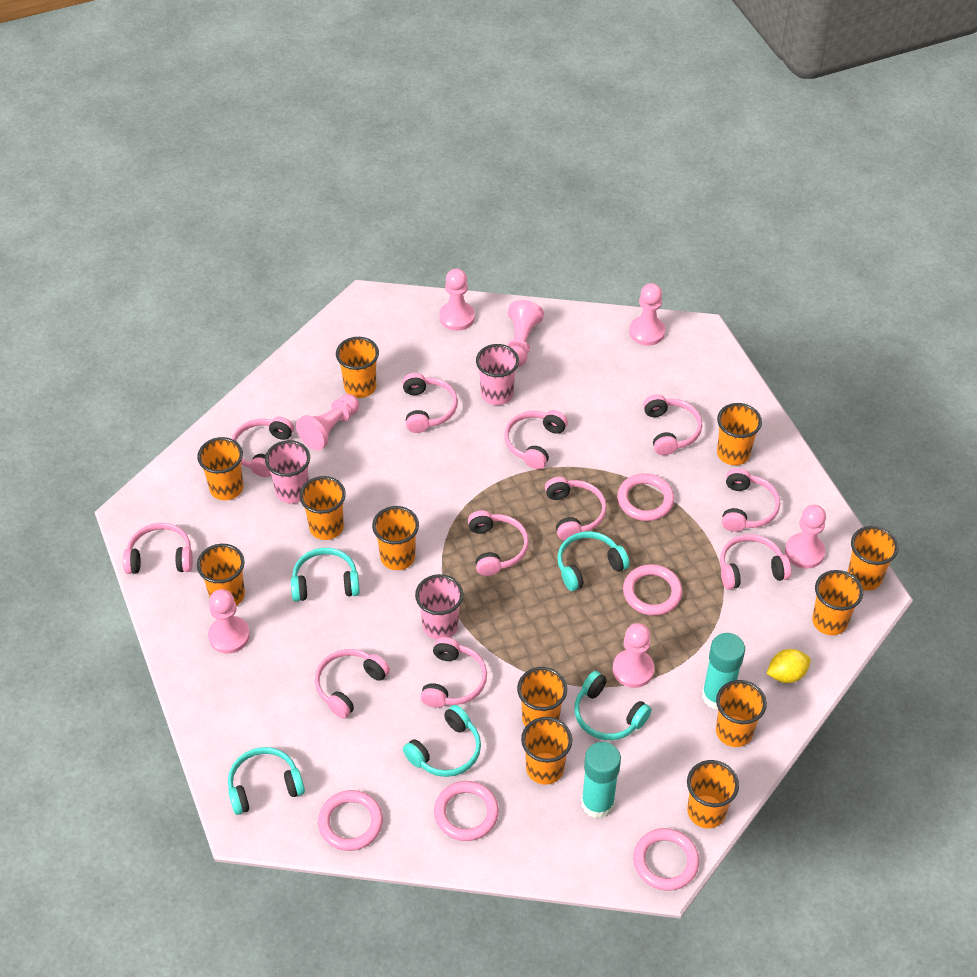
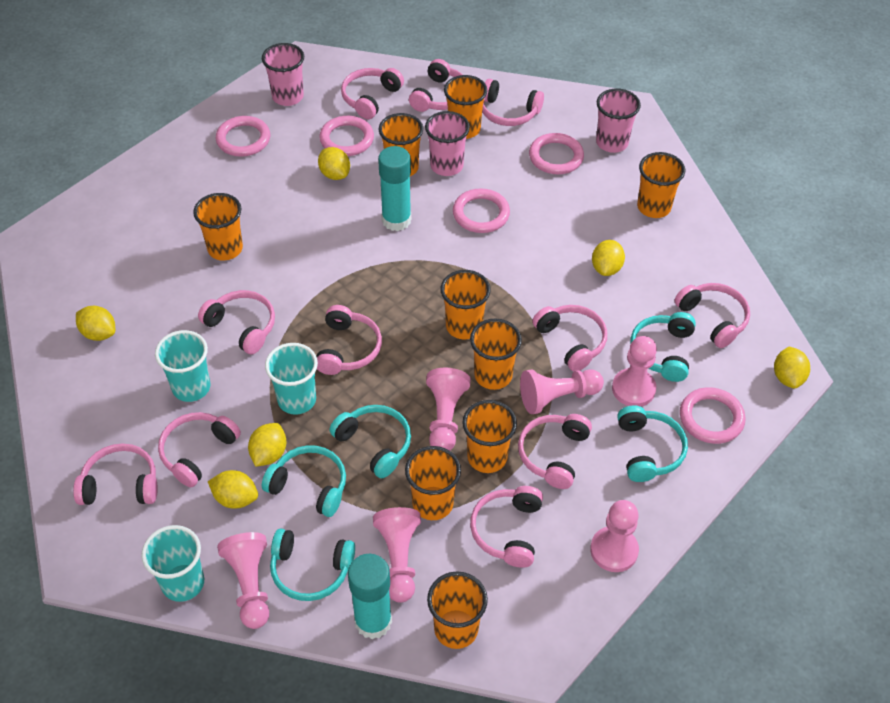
orange cup: [197,437,243,500] [197,544,245,606] [299,476,346,540] [336,337,379,398] [372,506,419,570] [517,667,567,727] [521,717,572,785] [687,760,739,828] [716,680,767,747] [717,403,762,465] [812,570,863,635] [848,526,899,591] = 12 -> [193,193,243,260] [379,113,423,176] [405,446,461,520] [427,572,488,649] [441,270,491,339] [444,75,487,139] [462,400,517,473] [470,319,522,390] [637,152,685,218] = 9
pink pawn: [208,589,250,654] [296,394,359,451] [439,269,475,331] [507,300,544,367] [613,623,654,688] [629,283,665,346] [785,505,826,569] = 7 -> [217,532,270,629] [373,507,421,603] [426,368,471,451] [520,369,604,414] [590,500,639,572] [612,336,657,407] = 6
turquoise cup: none = 0 -> [141,525,204,602] [155,330,210,402] [265,343,318,415] = 3
yellow lemon: [767,649,811,683] = 1 -> [76,306,115,341] [208,470,258,509] [248,423,286,467] [318,147,350,180] [592,240,625,276] [774,347,810,388] = 6

